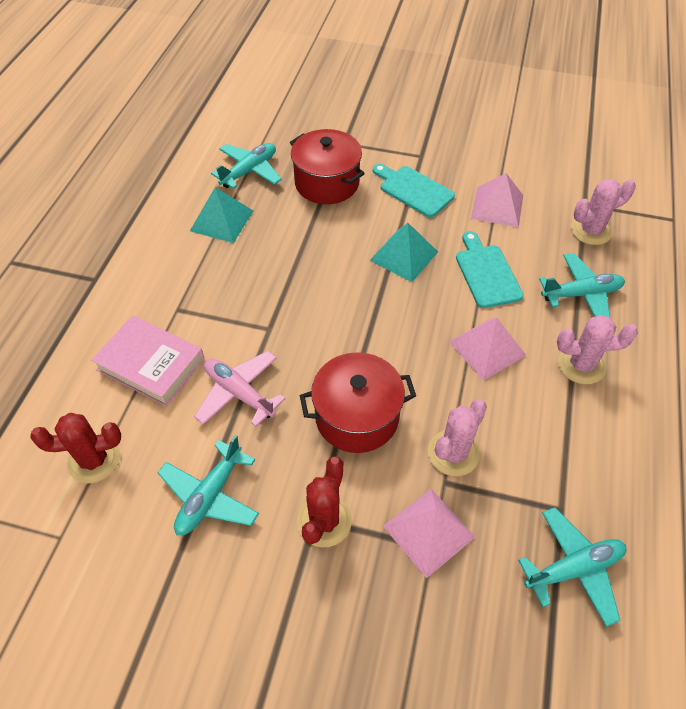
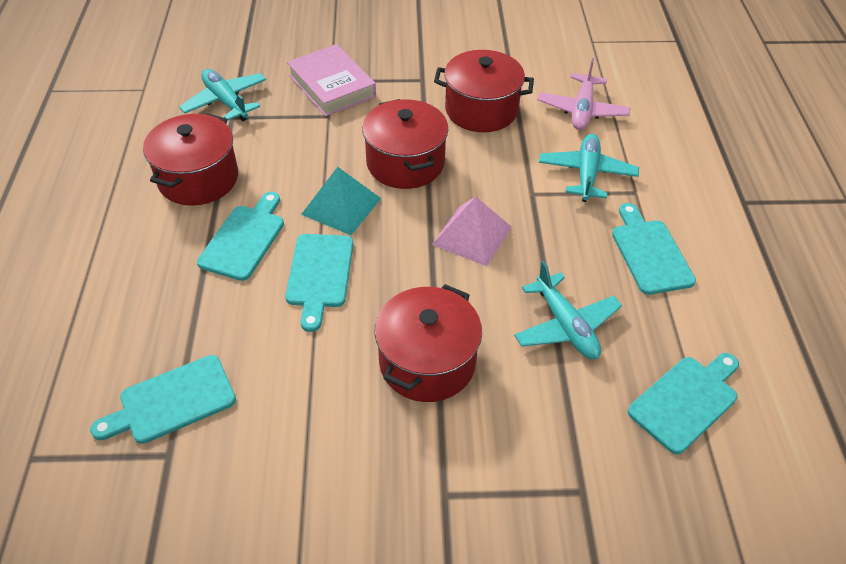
pink cactus: [428,400,487,476] [557,315,638,385] [571,179,636,245] = 3 -> none = 0
pink pyramid: [383,489,475,578] [449,318,527,381] [471,173,523,227] = 3 -> [432,197,512,267] = 1
red cactus: [30,413,121,483] [297,456,352,547] = 2 -> none = 0
red pot: [290,129,365,204] [300,352,416,453] = 2 -> [143,113,238,206] [362,99,449,189] [375,284,482,402] [434,50,534,132] = 4
turquoise cutting board: [373,164,455,217] [456,231,523,308] = 2 -> [90,355,236,444] [197,192,284,281] [285,234,353,332] [612,203,696,295] [628,353,739,454] = 5
turquoise plane: [158,435,259,535] [211,143,282,189] [518,507,626,627] [539,253,625,317] = 4 -> [179,69,266,121] [514,261,622,359] [539,134,639,202] = 3
turquoise pyramid: [190,187,253,243] [370,223,438,282] = 2 -> [301,167,381,235] = 1

